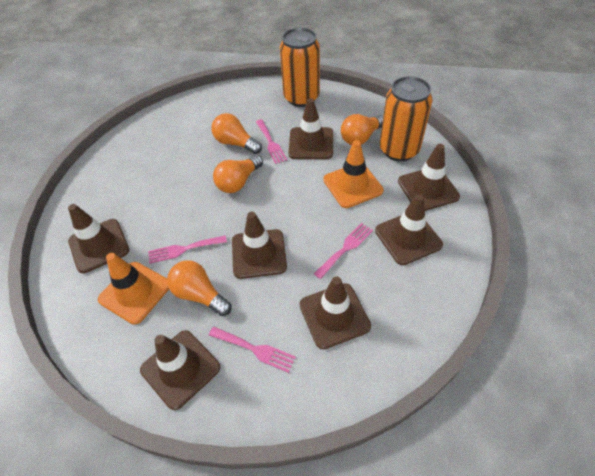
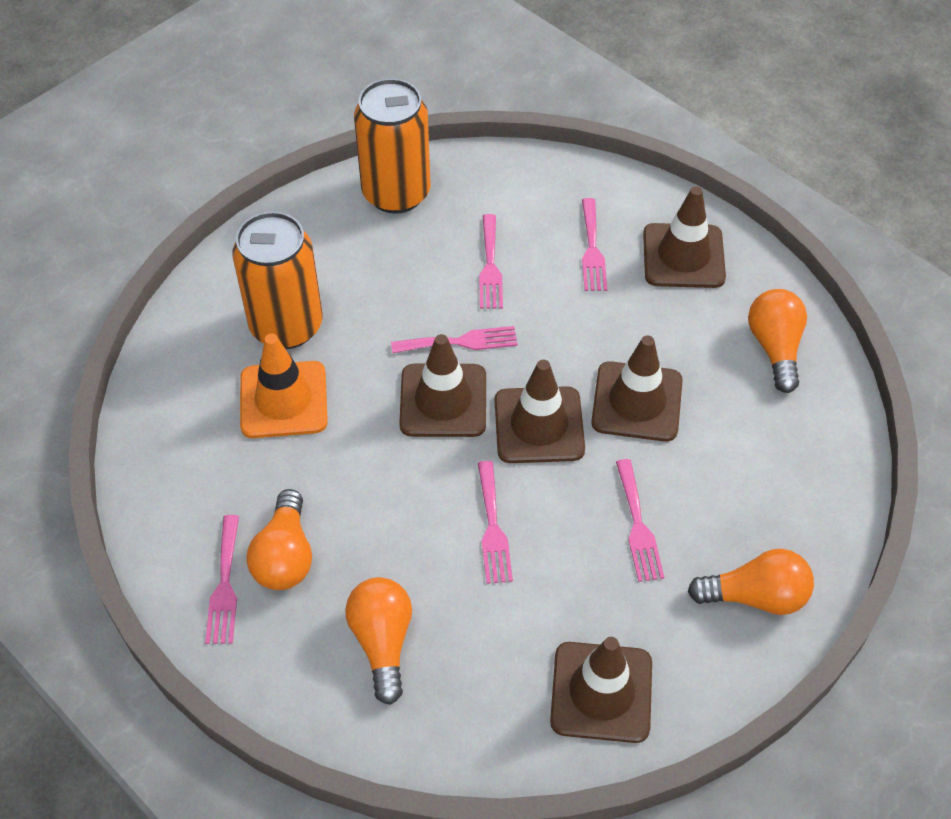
brown traffic cone: [68,204,129,273] [140,330,220,410] [232,212,287,279] [289,98,333,159] [299,276,371,349] [375,194,443,265] [398,144,460,211] = 7 -> [399,334,486,437] [495,360,585,463] [550,637,652,743] [591,335,683,442] [643,186,726,288] = 5
orange traffic cone: [98,253,169,325] [323,140,384,208] = 2 -> [240,334,328,438] = 1
pink fork: [148,235,227,264] [209,327,296,373] [256,119,287,164] [314,223,373,279] = 4 -> [205,515,239,644] [391,326,518,353] [478,461,513,584] [479,214,503,309] [582,198,607,291] [616,459,665,582] = 6

